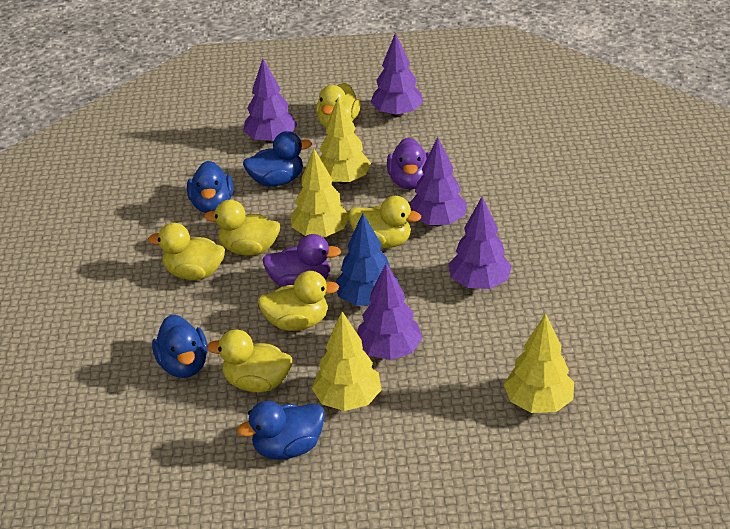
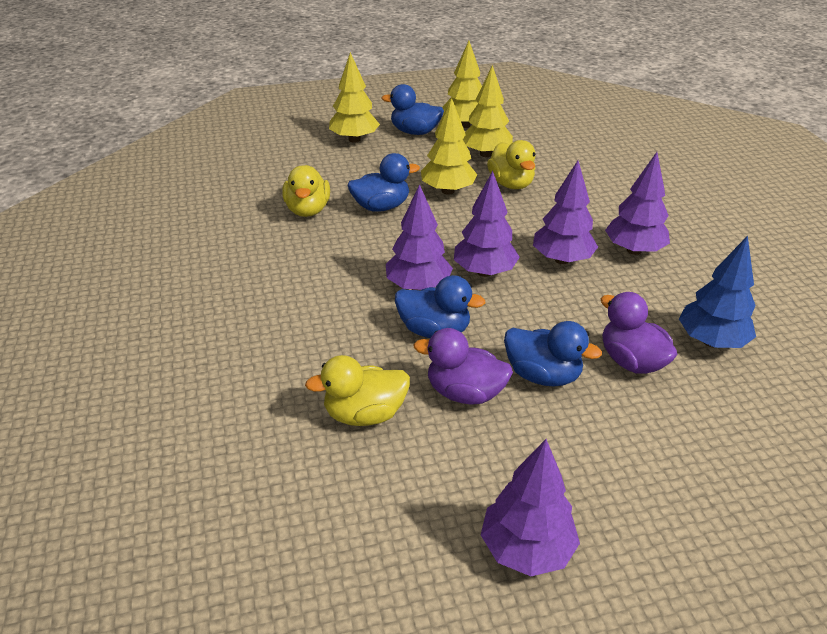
yellow duck: [148,223,225,280] [204,200,280,255] [207,329,292,392] [258,271,339,331] [316,83,361,127] [348,196,421,248] = 6 -> [282,165,330,217] [305,355,410,426] [487,140,535,189] = 3

